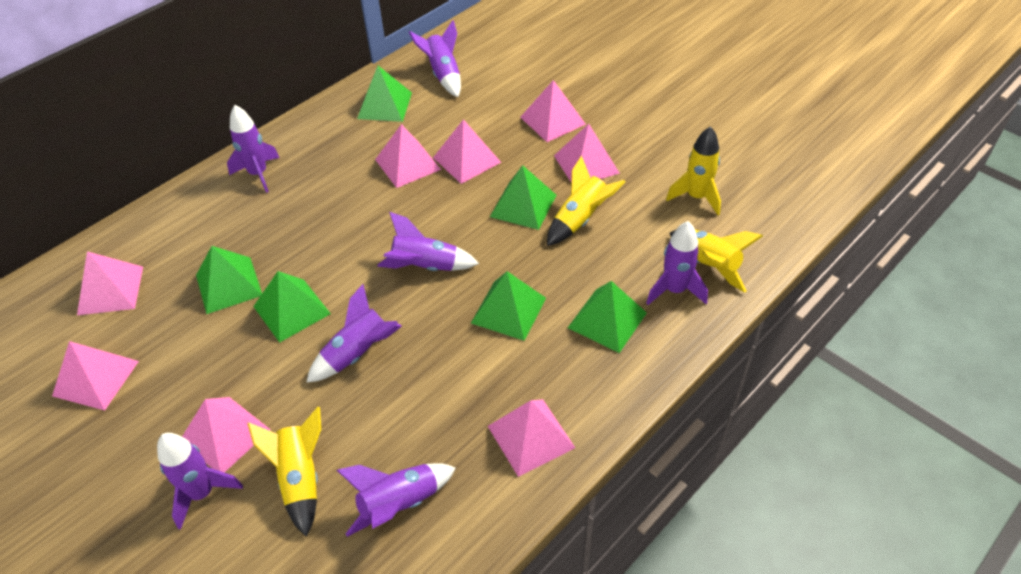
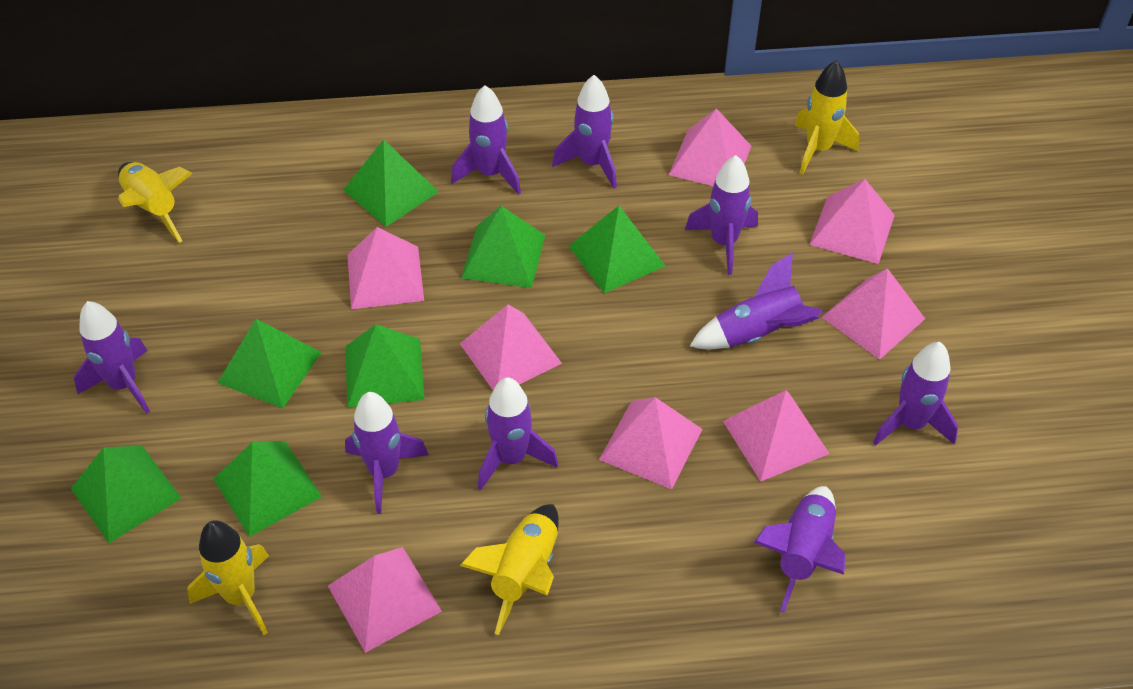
green pyramid: [196,246,262,314] [253,271,331,343] [357,66,412,122] [471,271,546,341] [490,165,556,230] [568,281,647,353] = 6 -> [71,446,181,543] [214,441,322,537] [218,319,322,408] [343,139,439,227] [345,324,425,408] [461,206,545,288] [569,206,665,293] = 7
purple rocket: [157,433,243,530] [227,105,280,193] [306,284,402,383] [337,463,456,537] [377,212,479,271] [409,20,461,97] [646,221,708,305] = 7 -> [74,301,150,414] [345,392,429,514] [451,85,521,195] [478,377,558,490] [552,75,617,188] [685,155,758,275] [690,253,823,350] [754,486,846,613] [873,342,958,446] = 9

